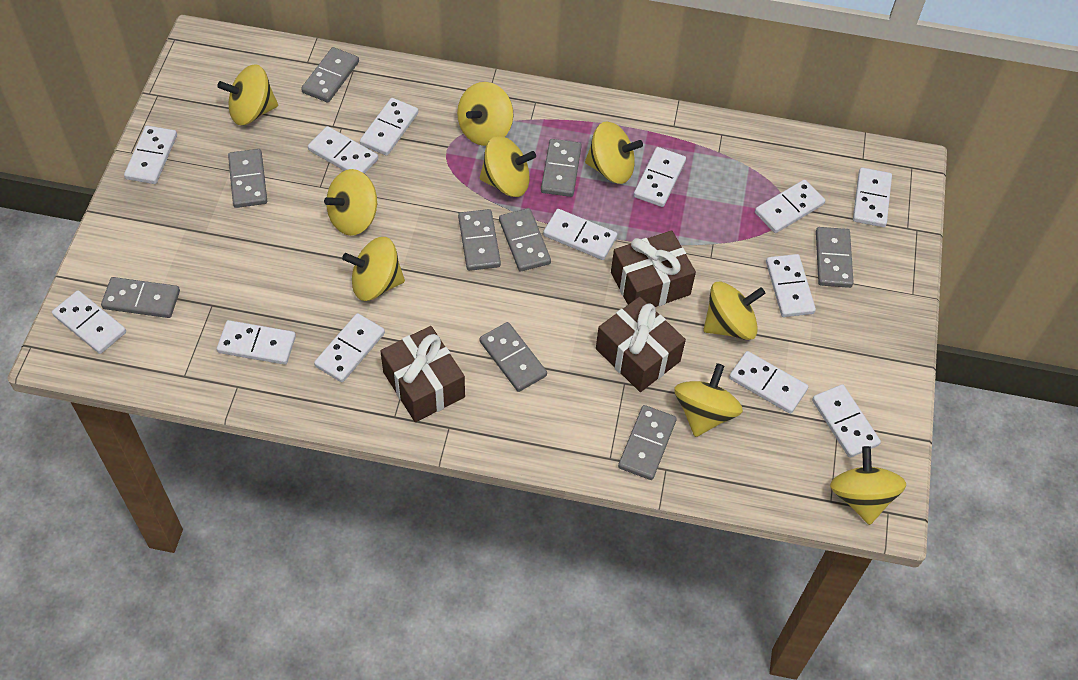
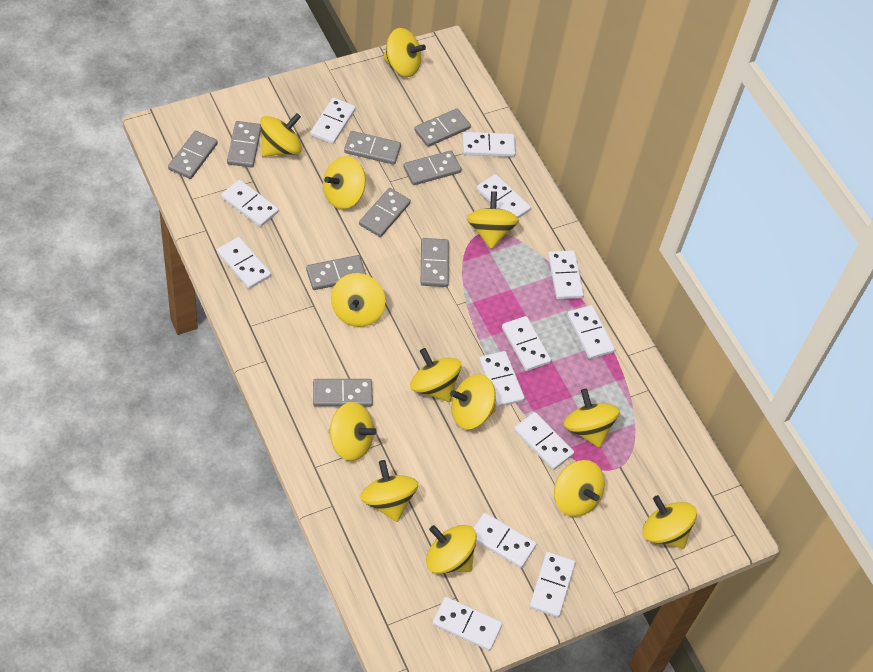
brown gift: [381,326,465,422] [596,297,686,392] [611,230,696,307] = 3 -> none = 0
yellow spinning top: [217,64,278,125] [324,169,378,236] [342,237,405,301] [457,82,513,146] [480,136,536,197] [585,122,643,184] [674,363,743,437] [703,282,765,340] [830,446,906,525] = 9 -> [260,113,302,157] [323,156,366,209] [329,402,377,461] [331,273,386,327] [360,460,418,522] [383,28,426,77] [410,348,462,402] [426,525,477,574] [450,374,496,429] [467,191,519,249] [554,460,605,517] [564,389,620,448] [642,495,697,549] = 13

